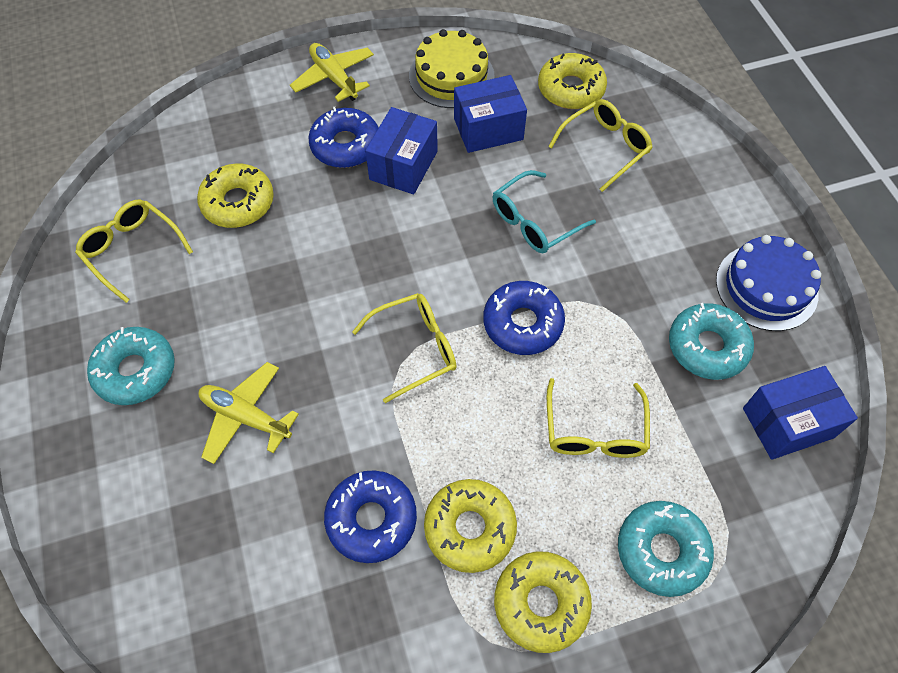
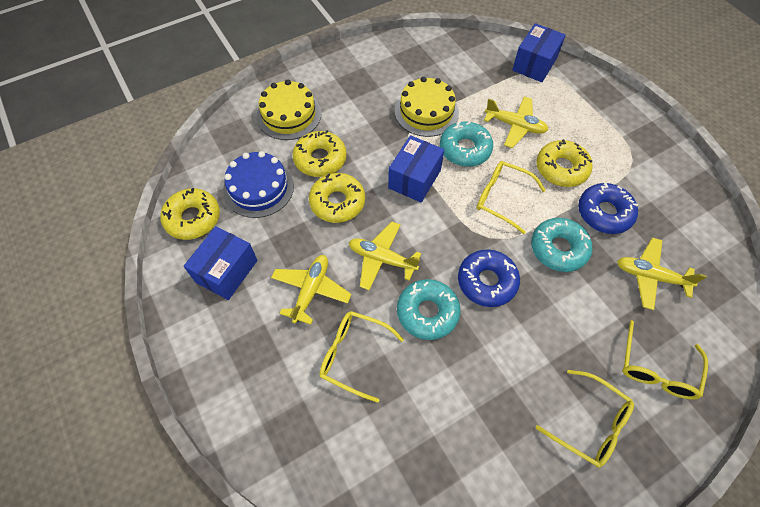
blue donut: [308,107,379,168] [324,470,417,563] [483,281,565,355] = 3 -> [458,249,520,307] [578,183,638,234] = 2
turquoise glasses: [493,170,596,253] = 1 -> none = 0
yellow cake: [409,29,495,108] = 1 -> [256,80,321,140] [395,77,459,137] = 2
yellow plane: [198,362,299,464] [290,43,374,102] = 2 -> [271,255,352,325] [349,221,421,290] [484,96,548,148] [617,237,707,310] = 4

